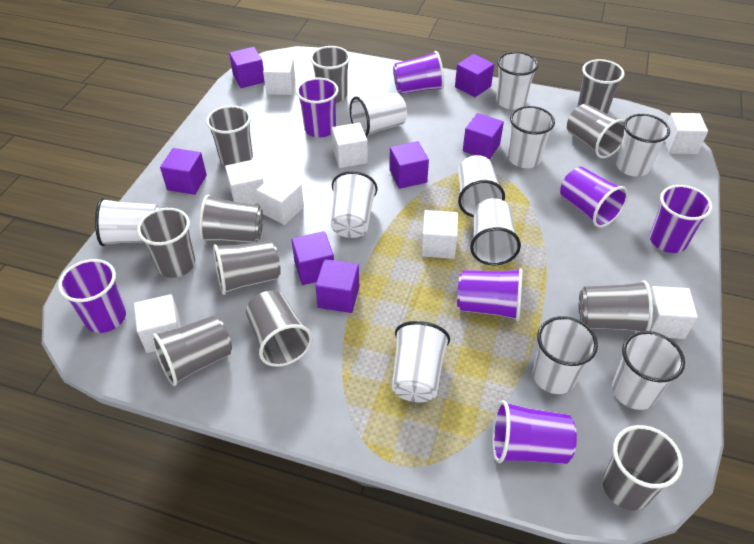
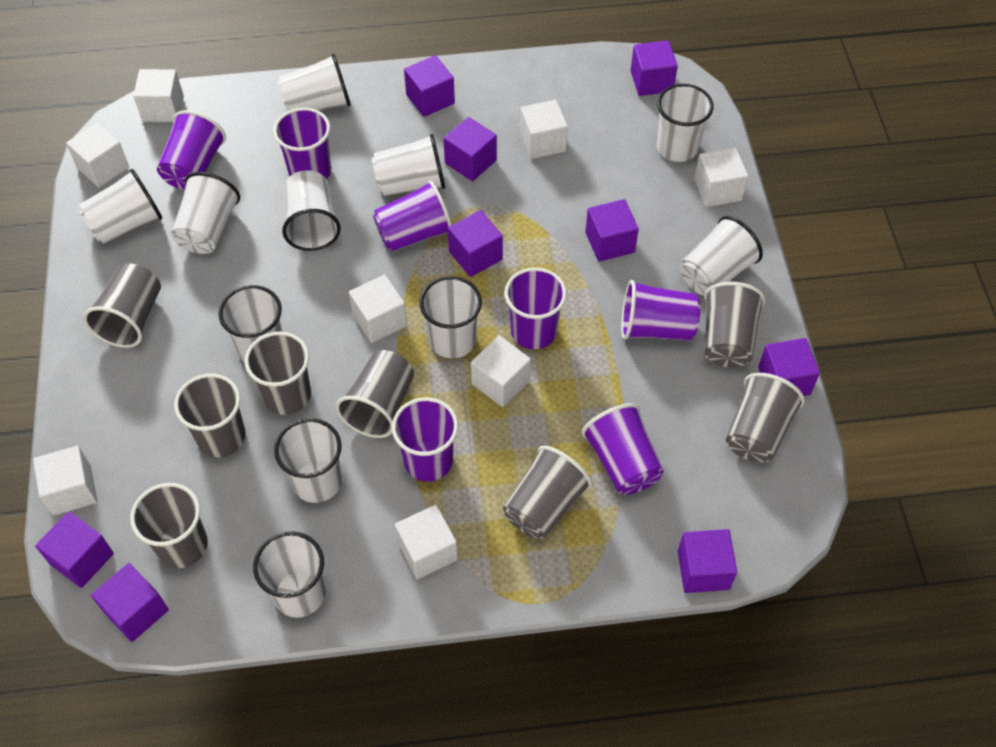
grey cup: [137,208,195,278] [151,315,232,386] [199,195,263,243] [206,105,253,166] [213,241,281,295] [246,291,313,367] [310,46,350,103] [567,104,625,158] [577,59,624,114] [579,280,653,332] [603,425,683,510] = 11 -> [83,263,161,348] [130,483,208,568] [174,374,246,457] [245,332,311,415] [335,350,414,438] [503,446,592,539] [704,282,765,367] [726,373,805,463] = 8
purple cube: [160,148,207,195] [229,47,265,88] [291,231,334,285] [315,259,359,313] [389,141,429,189] [455,54,494,97] [463,113,504,160] = 7 -> [35,511,114,588] [91,563,169,642] [404,55,455,117] [443,117,497,182] [448,210,503,277] [585,199,639,262] [631,40,678,96] [678,529,737,593] [758,338,820,396] = 9

